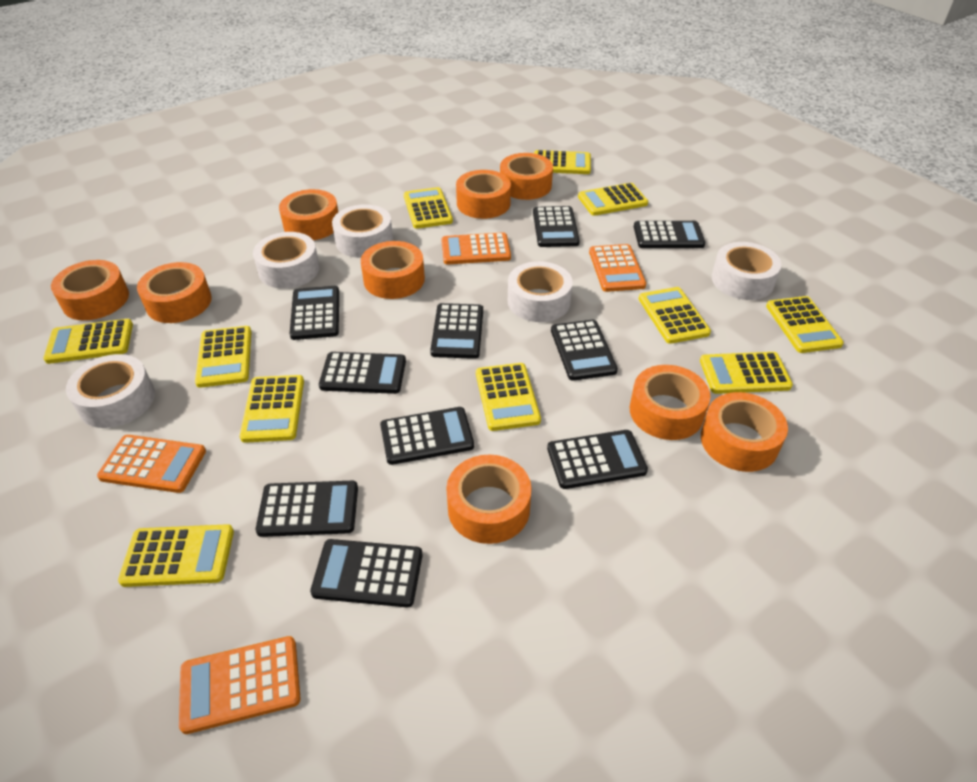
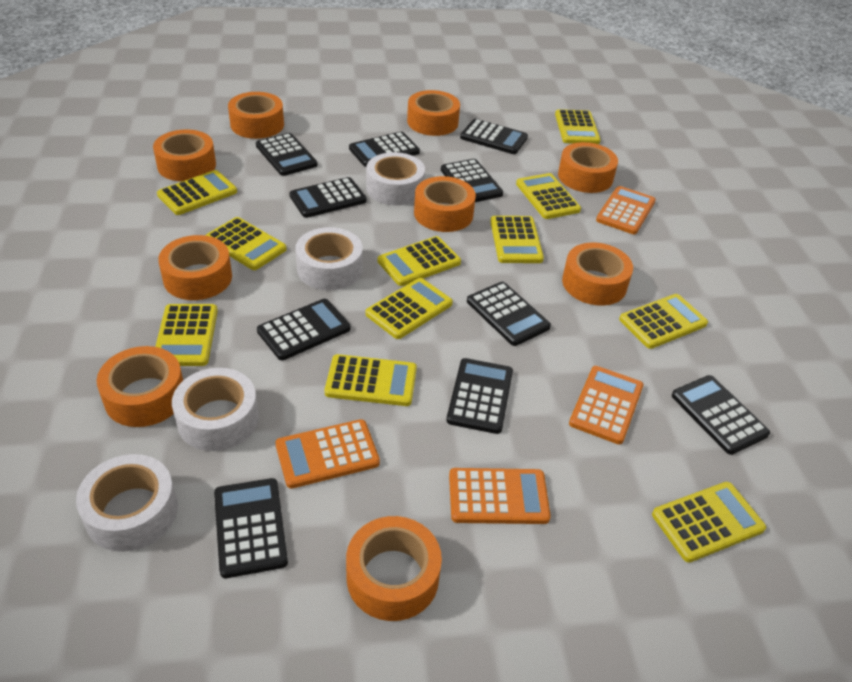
white tape: [66,354,155,428] [253,232,319,289] [332,204,393,258] [508,261,573,322] [712,242,782,300] = 5 -> [76,454,178,552] [172,368,259,451] [295,227,363,290] [366,152,425,205] = 4

